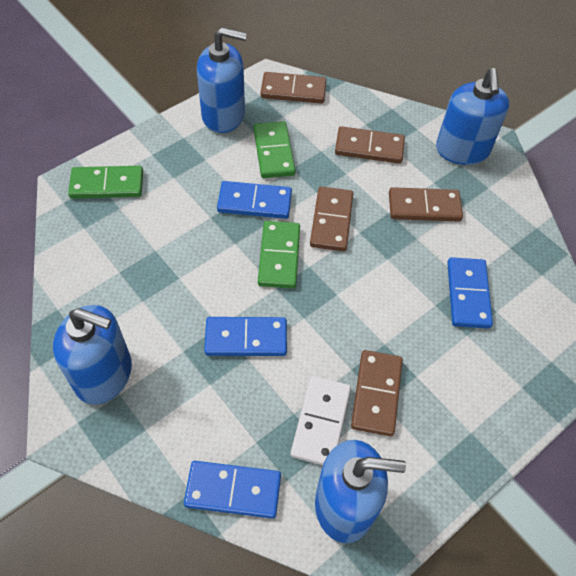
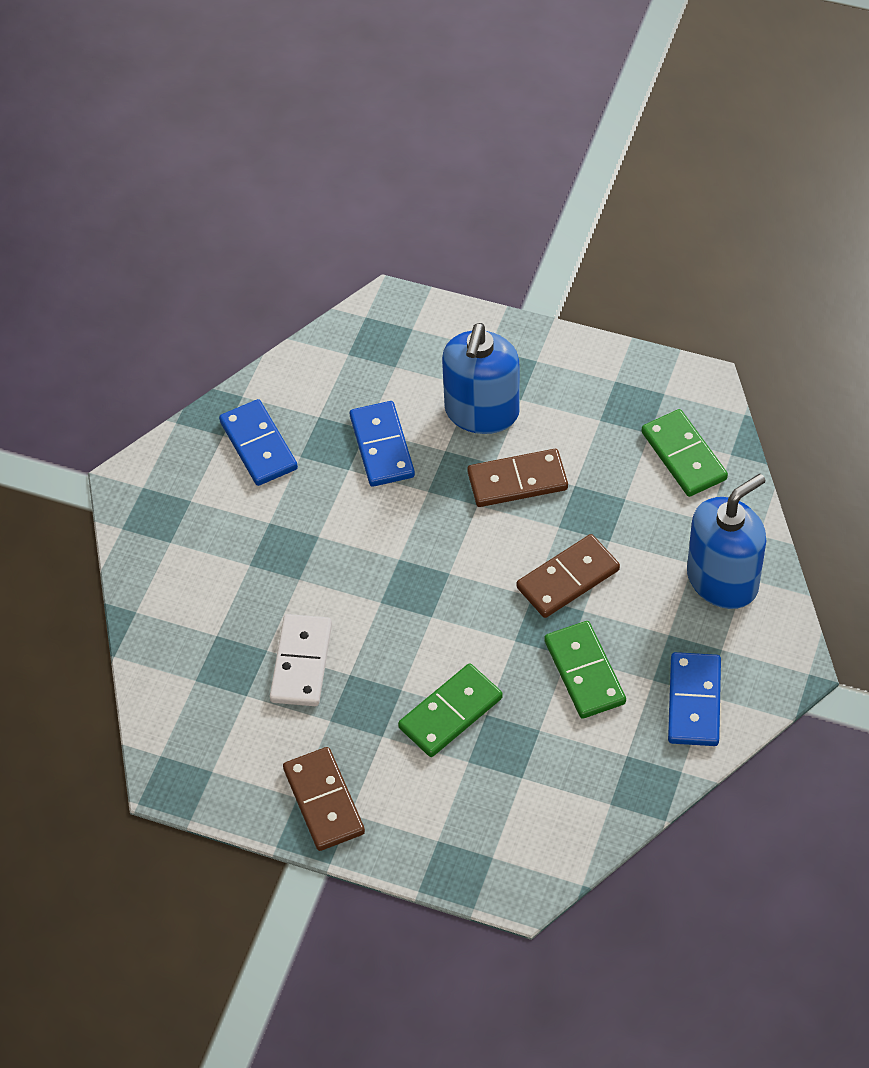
blue domino: [184,461,281,519] [204,317,287,356] [217,181,292,219] [447,257,493,329] = 4 -> [219,399,298,486] [350,401,415,487] [668,652,721,746] = 3
blue soap dispenser: [53,305,132,404] [197,27,247,133] [315,440,406,543] [436,68,509,165] = 4 -> [442,323,520,434] [687,474,766,609] = 2
brown domino: [261,72,326,104] [310,186,353,251] [335,126,405,164] [351,350,403,436] [389,187,463,222] = 5 -> [283,747,365,851] [467,449,568,507] [517,534,620,618] = 3

